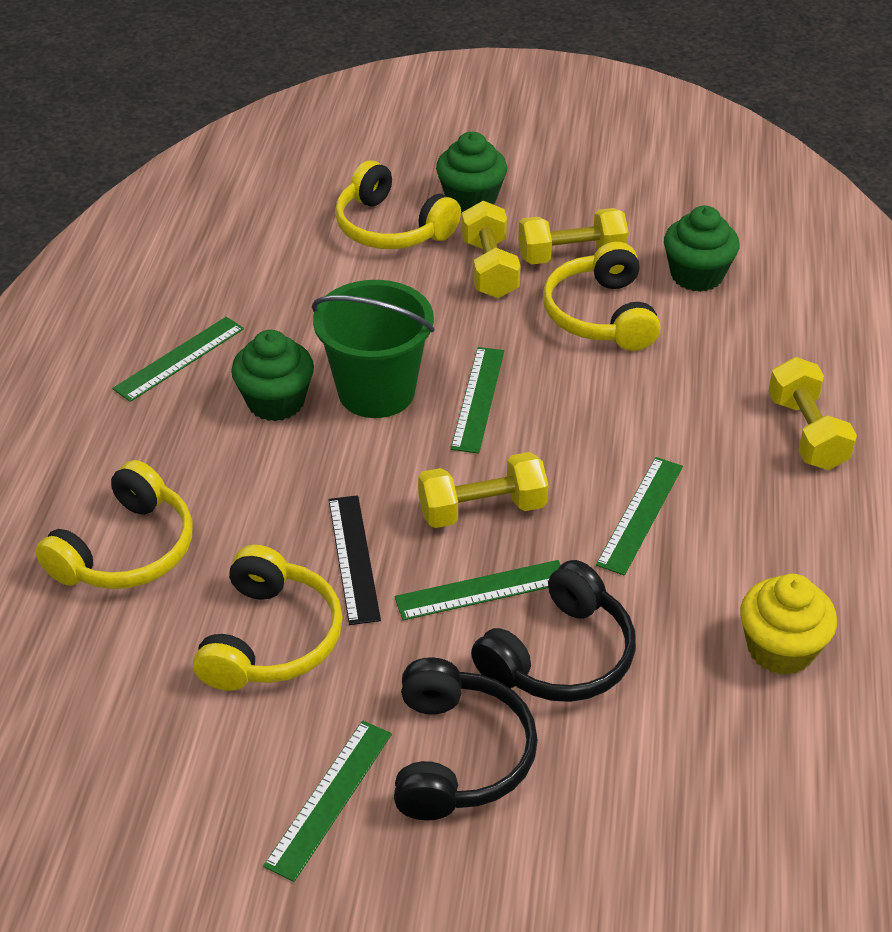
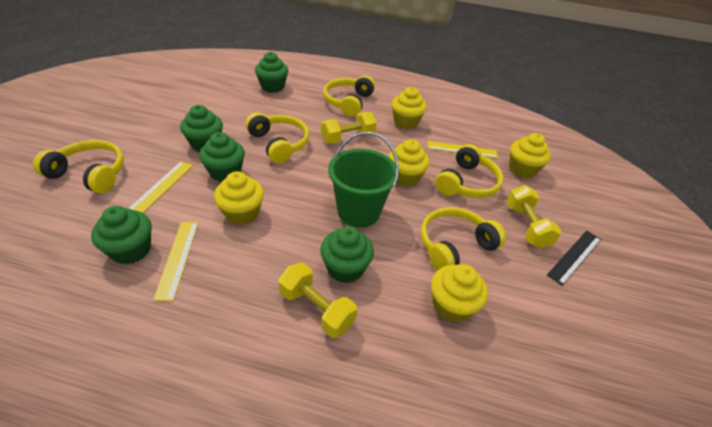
black headphones: [394,657,538,820] [471,560,636,702] = 2 -> none = 0
green cupcake: [231,330,314,421] [436,132,507,213] [664,206,739,292] = 3 -> [91,206,152,264] [180,105,223,152] [199,132,245,182] [255,52,288,93] [320,226,374,283] = 5
green ruler: [112,317,244,402] [263,721,392,882] [395,560,561,620] [451,347,504,454] [596,457,683,576] = 5 -> none = 0
yellow cupcake: [740,574,837,675] = 1 -> [214,171,264,225] [388,139,430,187] [392,87,427,129] [431,264,488,323] [509,133,551,178] = 5
yellow dumbbell: [418,452,548,528] [462,201,520,298] [518,208,629,264] [768,357,857,470] = 4 -> [278,263,357,338] [321,112,377,144] [507,185,561,248] = 3
yellow headphones: [35,460,193,589] [193,545,343,691] [335,160,461,249] [543,242,660,351] = 4 -> [33,140,124,193] [245,112,309,163] [323,75,375,117] [421,207,506,271] [435,144,503,198] = 5
yellow ruler: none = 0 -> [128,161,193,213] [153,222,198,301] [428,141,498,158] = 3

